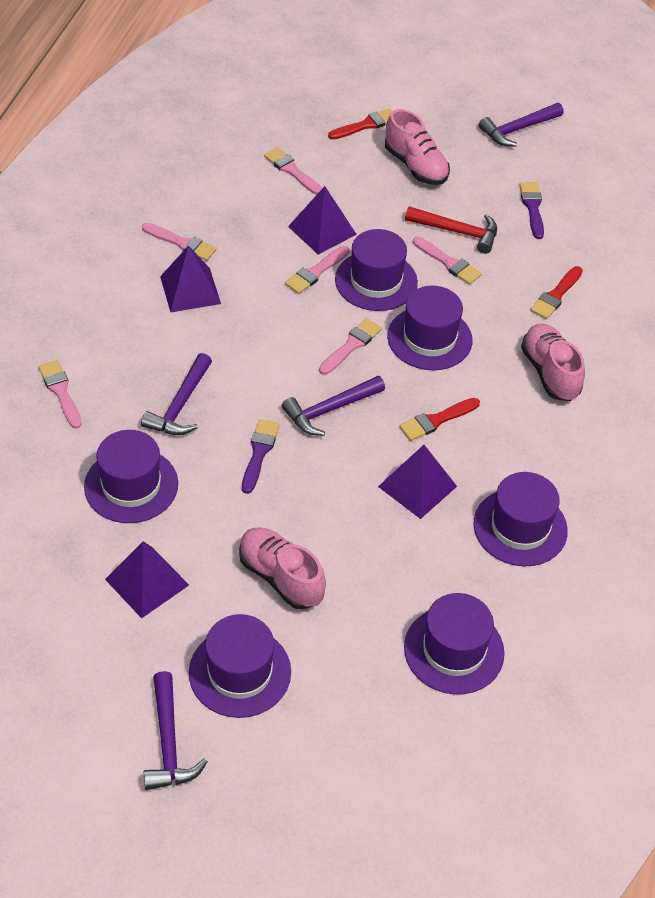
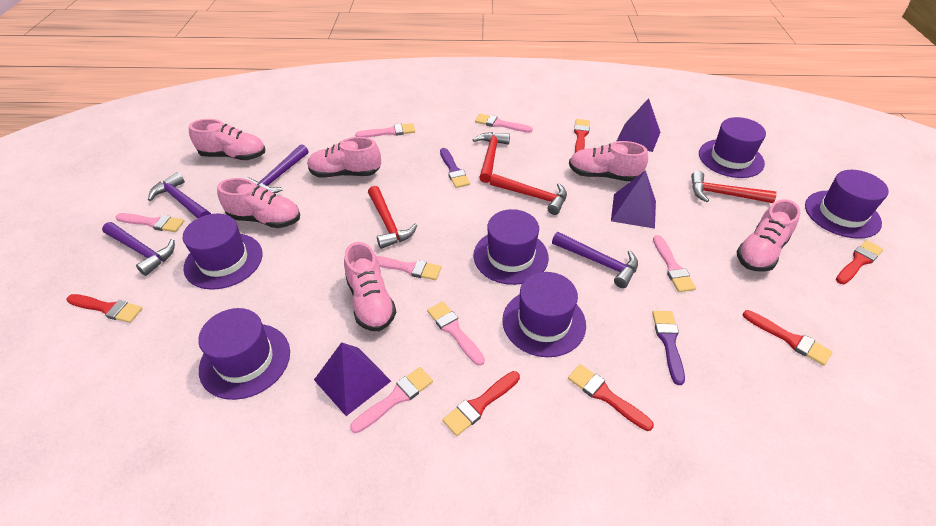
pink brush: [39,360,82,429] [142,223,217,261] [264,147,322,195] [285,246,350,294] [319,318,382,375] [413,237,482,285] = 6 -> [116,213,184,232] [350,367,433,433] [355,123,415,137] [376,256,441,280] [427,301,485,366] [475,114,533,133] [653,235,696,292] = 7
pink shoe: [239,527,326,610] [385,109,450,185] [521,324,585,401] = 3 -> [189,119,265,160] [217,178,300,228] [307,137,381,178] [344,242,396,331] [569,141,648,182] [736,199,800,272] = 6
purple pyramid: [105,541,189,618] [160,245,221,312] [288,186,357,255] [378,445,457,519] = 4 -> [314,342,391,416] [611,170,656,229] [616,98,661,152] = 3
red brush: [328,109,392,140] [399,398,480,441] [530,266,583,319] = 3 -> [66,294,143,323] [442,371,520,436] [568,364,654,431] [574,119,590,153] [742,310,832,366] [836,240,883,284] = 6
red hammer: [405,206,497,254] = 1 -> [368,186,417,249] [473,132,510,183] [490,174,567,215] [691,171,777,203] = 4

